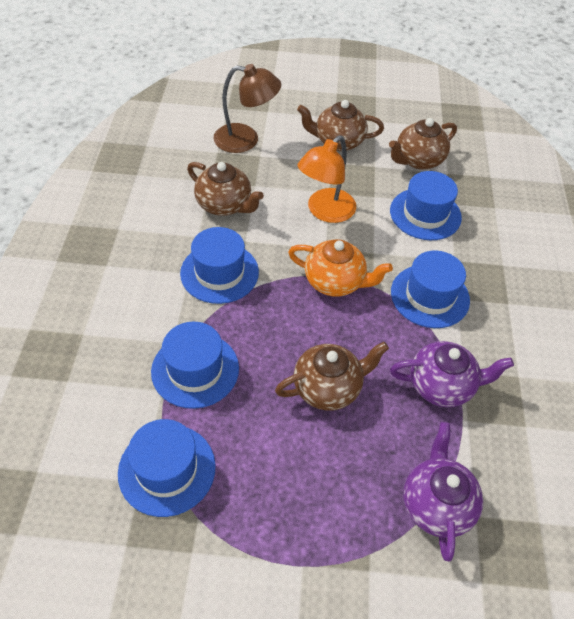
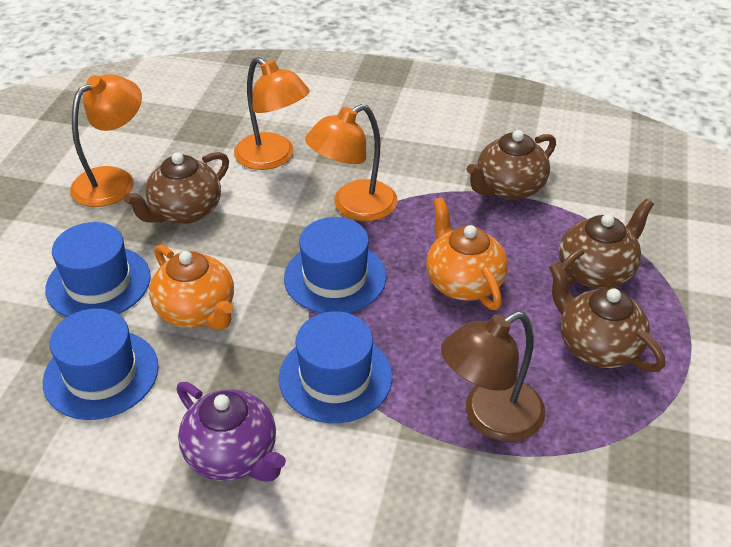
blue hat: [118,419,216,517] [151,322,239,409] [180,227,259,304] [390,171,462,240] [391,250,470,328] = 5 -> [43,308,159,420] [45,222,151,317] [279,311,392,423] [284,217,386,313] = 4
orange lamp: [297,135,356,223] = 1 -> [70,74,142,207] [234,57,310,170] [305,104,397,221] = 3
orange teapot: [288,239,393,297] = 1 -> [149,244,234,330] [426,197,508,310] = 2
purple teapot: [390,341,514,407] [403,422,483,561] = 2 -> [177,382,286,481] = 1

